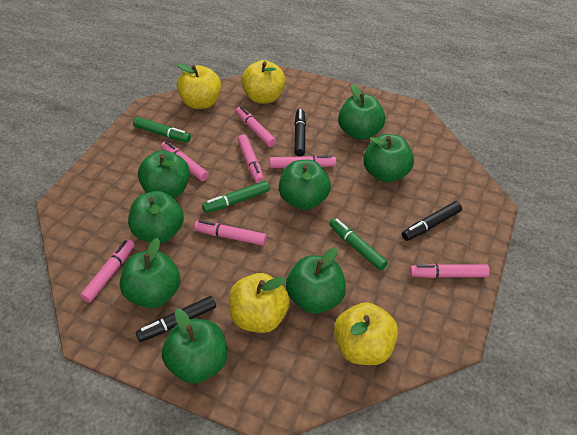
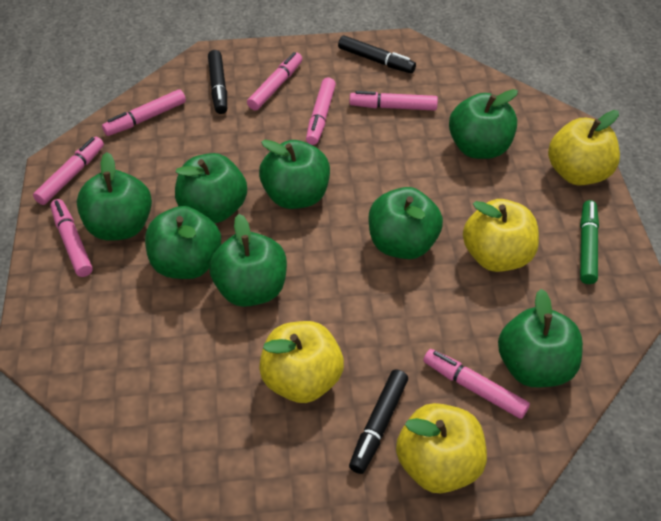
green marker: [133,117,191,142] [202,181,270,213] [329,218,388,271] = 3 -> [580,200,599,284] = 1

